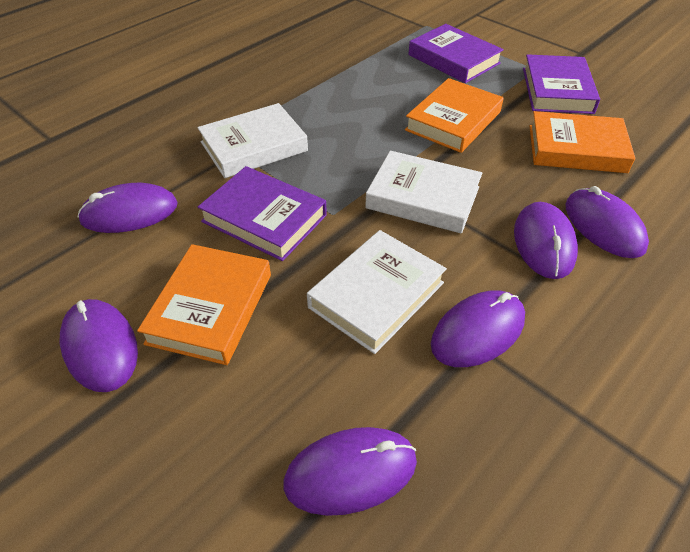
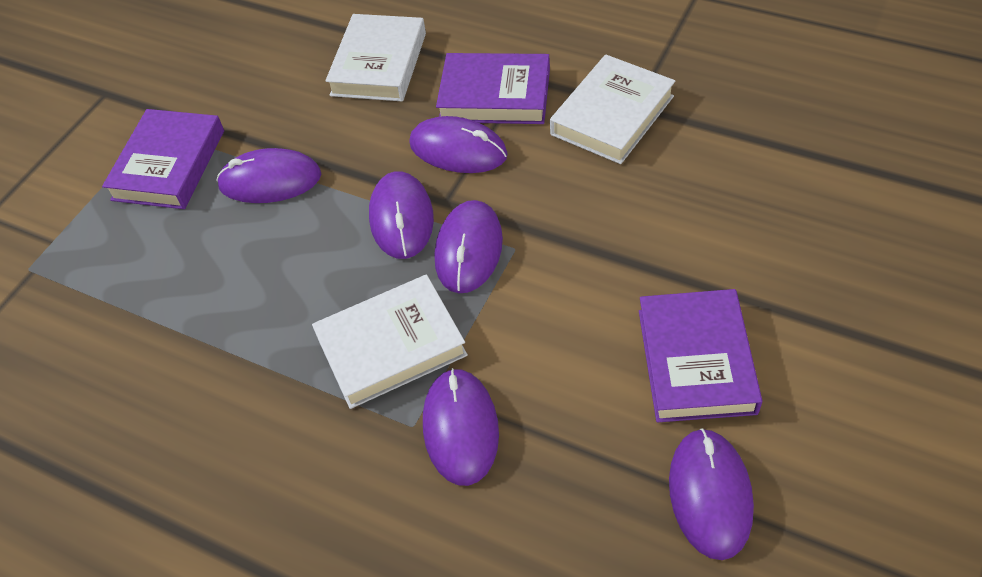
orange book: [137,244,271,365] [405,78,504,153] [530,111,635,173] = 3 -> none = 0

